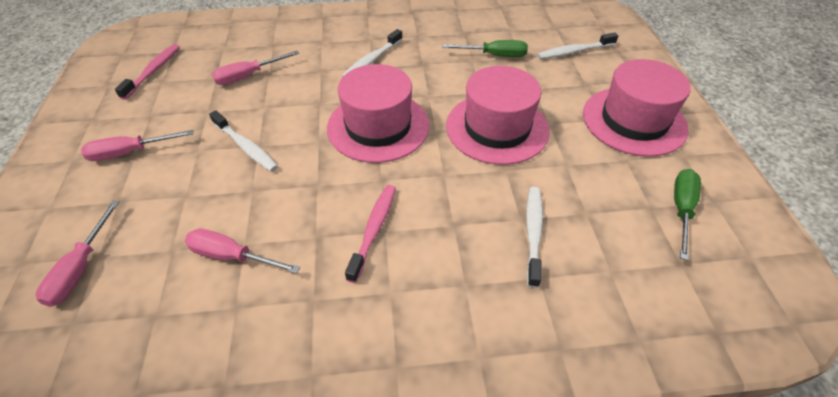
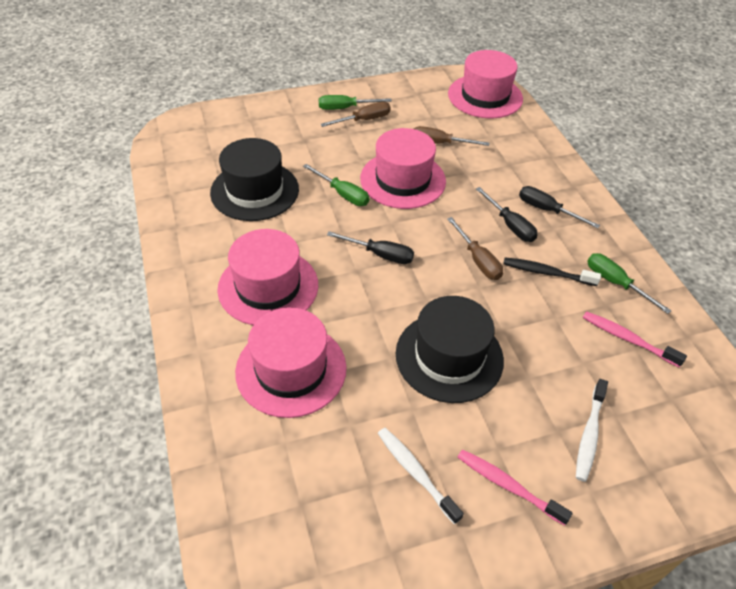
black hat: none = 0 -> [210,138,299,221] [396,296,504,403] = 2
black screwdriver: none = 0 -> [327,231,414,264] [476,187,538,242] [519,186,600,229] = 3
black toothbrush: none = 0 -> [503,258,601,286] = 1
brown screwdriver: none = 0 -> [320,102,391,127] [414,126,489,146] [447,217,503,280] = 3
green screwdriver: [443,40,528,57] [674,169,701,260] = 2 -> [303,164,369,206] [319,95,392,110] [587,253,671,314] = 3
pink hat: [327,64,429,163] [446,66,550,165] [583,59,691,157] = 3 -> [217,229,318,325] [235,307,347,418] [360,128,446,209] [448,50,523,118] = 4
pink screwdriver: [36,201,119,307] [81,130,193,161] [185,229,300,274] [212,51,299,85] = 4 -> none = 0
white toothbrush: [209,110,278,172] [342,29,403,77] [526,187,543,288] [537,32,618,59] = 4 -> [378,428,464,525] [576,379,608,482] = 2

